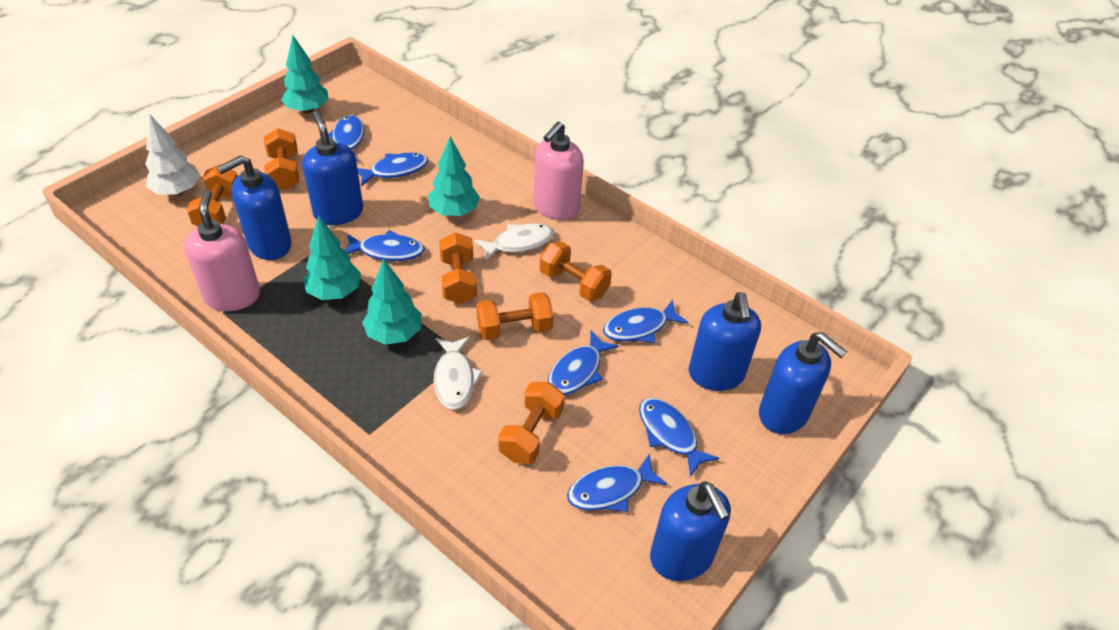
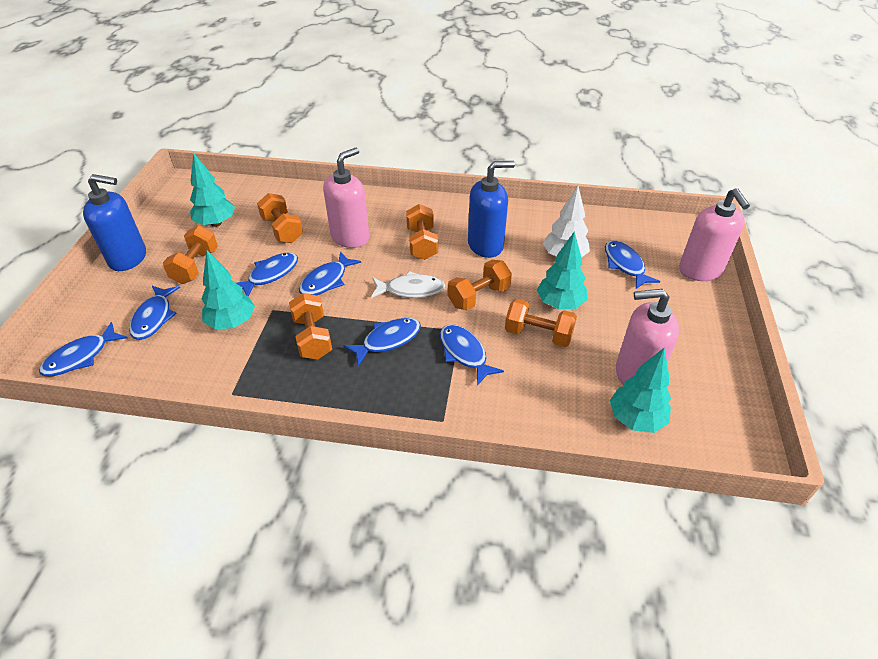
blue soap dispenser: [217,155,292,260] [302,111,363,225] [650,481,731,581] [689,292,761,391] [759,332,847,434] = 5 -> [83,174,146,271] [468,161,515,258] = 2
pink soap dispenser: [184,190,260,311] [534,121,584,220] = 2 -> [323,147,369,248] [616,289,679,386] [679,188,750,281] = 3
white fish: [434,337,483,410] [474,223,554,262] = 2 -> [371,271,445,298] = 1

